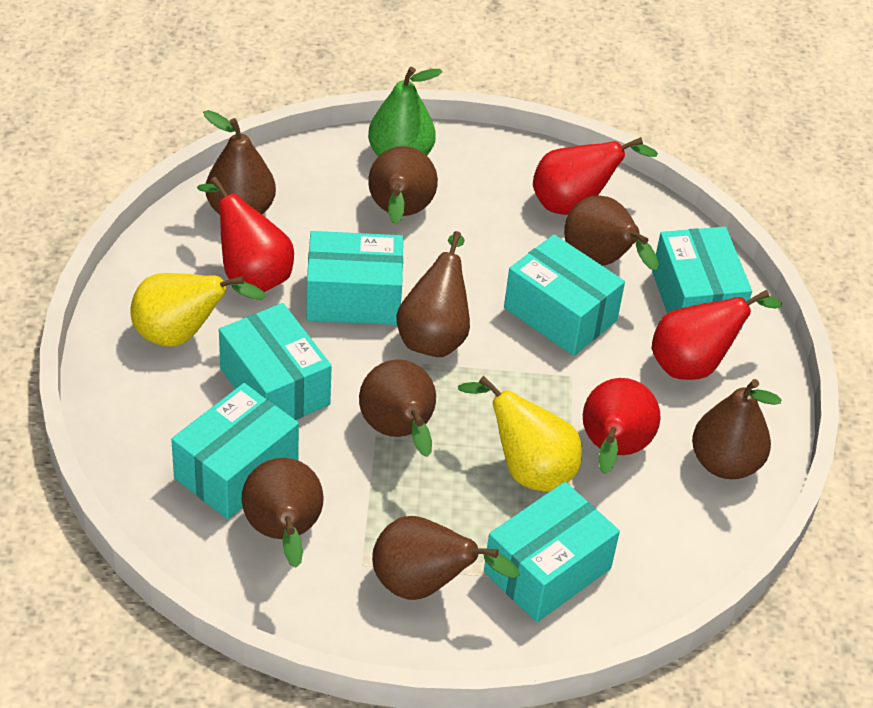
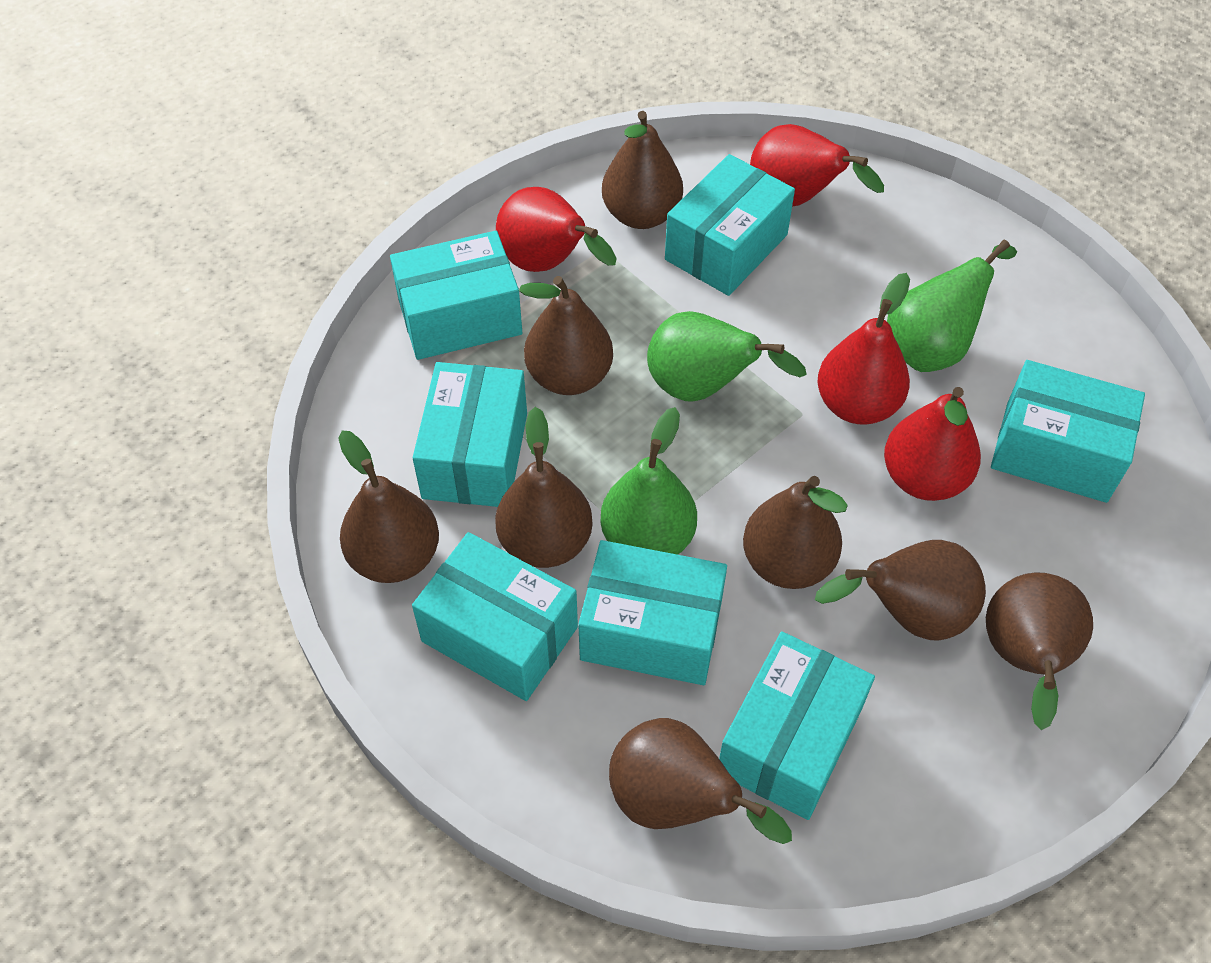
green pear: [368,67,443,157] = 1 -> [600,407,697,555] [647,311,807,402] [887,240,1017,372] = 3
turquoise box: [171,383,299,519] [219,303,332,420] [306,231,403,325] [484,482,620,622] [504,234,625,356] [652,227,752,330] = 6 -> [390,231,522,360] [412,532,578,701] [413,362,527,507] [578,540,727,685] [665,154,795,296] [719,631,875,820] [991,360,1145,503] = 7
yellow pear: [130,273,266,347] [458,376,582,492] = 2 -> none = 0

